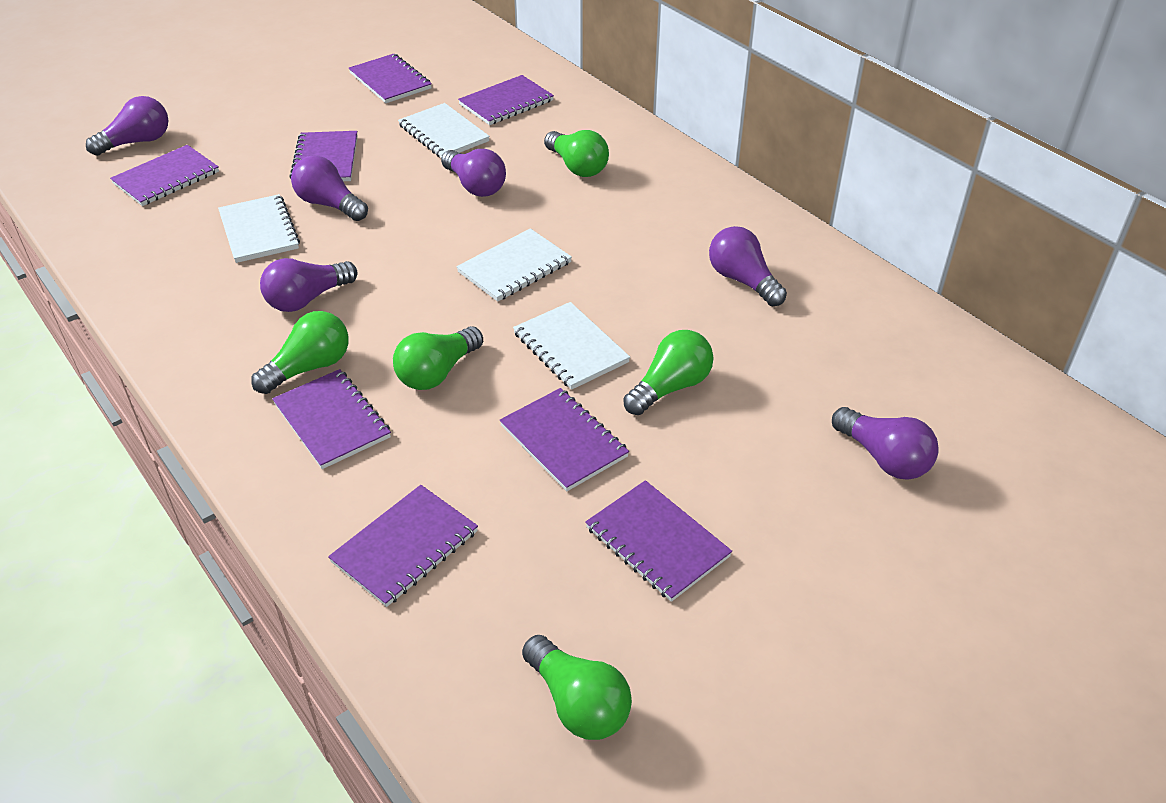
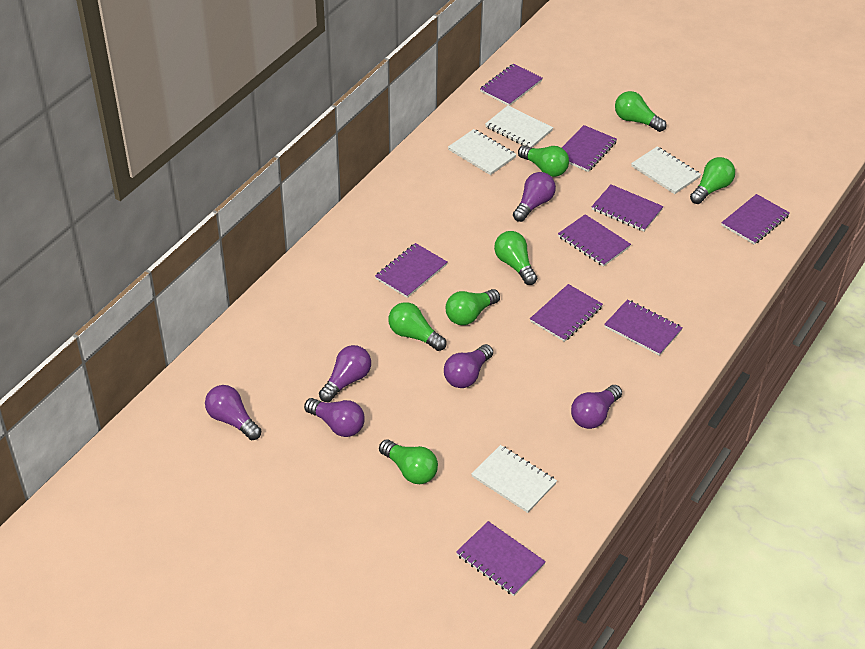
green light bulb: [251,311,348,394] [393,326,483,390] [522,635,632,740] [544,130,609,177] [623,330,713,415] = 5 -> [379,440,438,484] [388,302,447,351] [446,289,500,325] [494,231,537,285] [518,145,569,177] [615,91,667,132] [690,157,735,204] = 7
purple notebook: [110,145,219,206] [272,369,391,469] [289,131,358,181] [328,485,478,607] [349,54,432,103] [458,75,554,125] [500,388,629,491] [585,480,732,602] = 8 -> [375,243,447,298] [456,521,546,596] [480,63,543,106] [530,284,603,342] [558,214,631,267] [562,125,617,172] [591,184,663,232] [604,299,683,356] [721,194,790,245] = 9

